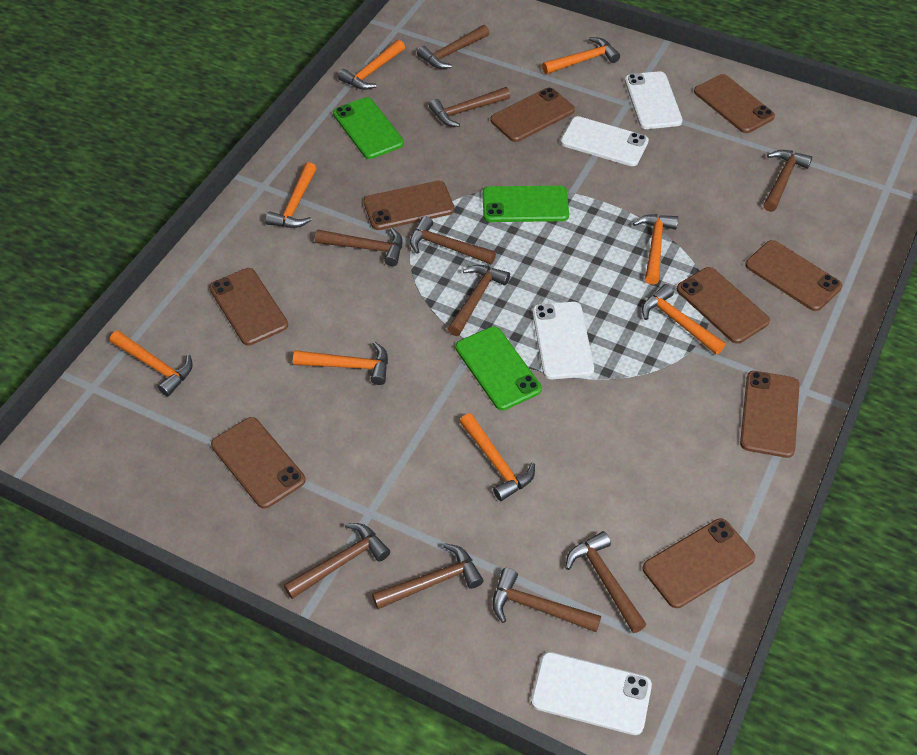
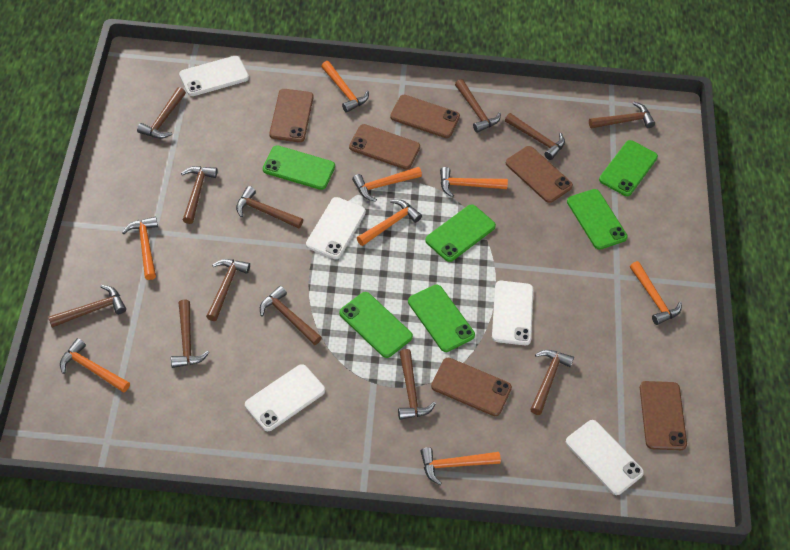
brown hammer: [284,523,390,599] [315,228,403,266] [372,543,483,609] [410,216,496,264] [417,25,489,69] [429,87,510,127] [447,265,510,336] [492,568,601,632] [566,531,647,633] [763,150,812,212] = 10 -> [48,285,126,328] [137,87,186,139] [171,299,209,368] [181,166,217,224] [206,259,250,321] [236,186,303,229] [260,286,322,345] [398,349,436,420] [455,79,501,133] [505,113,565,160] [530,350,574,415] [589,102,655,129] = 12
brown phone: [209,268,288,345] [211,417,305,509] [364,181,455,230] [491,87,575,142] [642,519,755,608] [677,267,770,344] [694,74,775,133] [740,371,800,458] [745,240,842,311] = 9 -> [270,89,313,142] [349,124,420,169] [390,95,460,138] [431,358,512,416] [506,146,573,203] [640,381,687,450] = 6
green phone: [333,97,404,159] [456,327,542,410] [483,186,569,222] = 3 -> [263,145,335,190] [339,292,413,358] [408,285,475,352] [425,205,496,262] [567,189,628,250] [599,140,658,196] = 6
white phone: [531,652,652,735] [532,302,594,379] [561,116,649,166] [625,71,683,129] = 4 -> [179,56,249,96] [245,364,325,431] [306,197,366,259] [492,281,533,345] [566,420,644,495] = 5

